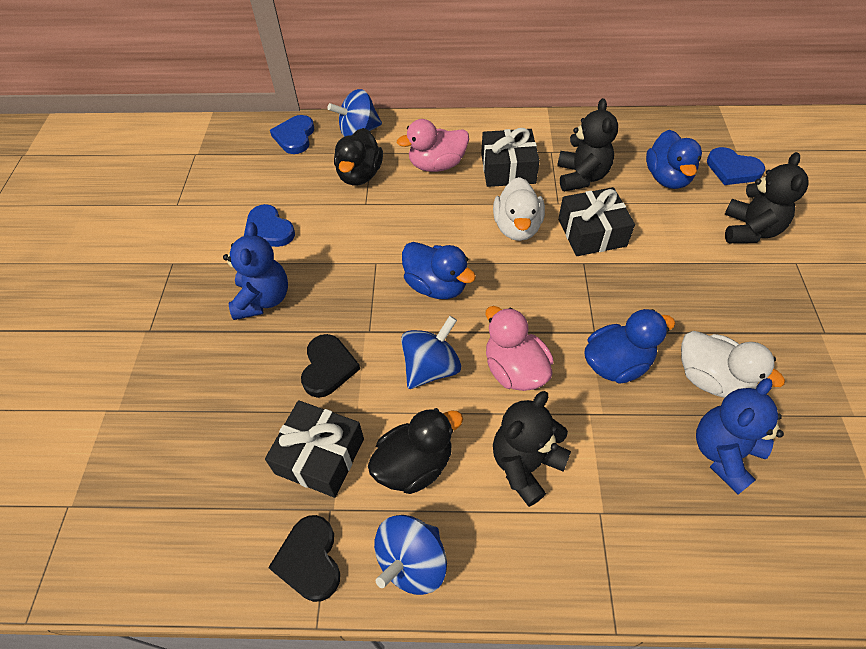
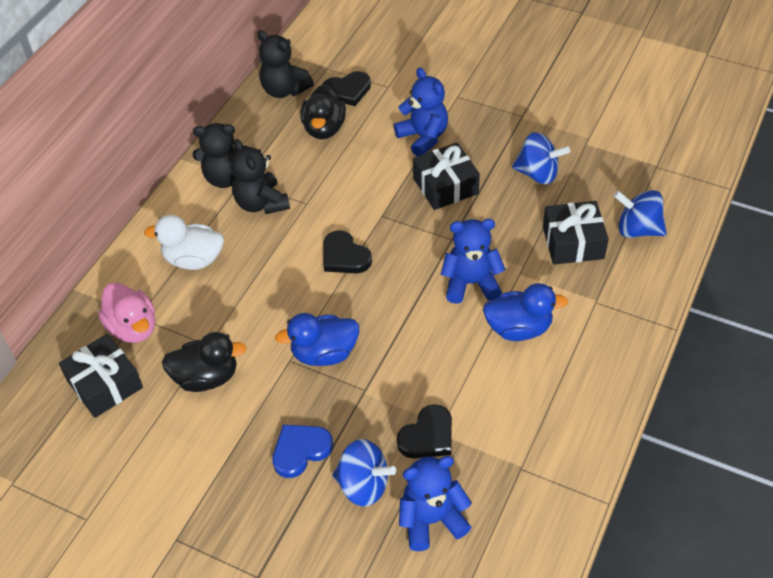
black heart: [268,515,340,602] [301,334,360,398] = 2 -> [322,71,371,106] [324,230,372,273] [397,404,452,459] = 3
blue duck: [402,242,476,299] [585,309,675,384] [646,130,702,189] = 3 -> [275,313,359,366] [483,283,568,341] = 2
blue heart: [244,204,295,247] [270,115,314,154] [707,147,765,185] = 3 -> [272,425,333,478] = 1
blue teddy bear: [223,222,288,320] [696,378,784,495] = 2 -> [394,67,448,156] [399,456,472,551] [441,219,506,304] = 3
pink duck: [397,119,469,172] [485,306,554,391] = 2 -> [98,283,155,343] = 1
white duck: [493,177,545,241] [681,331,785,398] = 2 -> [144,215,224,270] = 1

